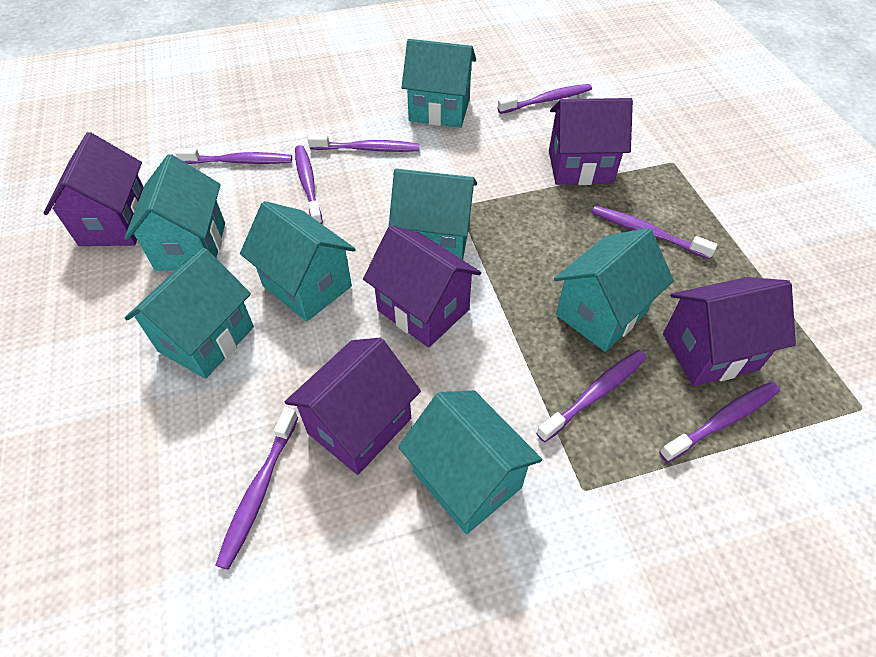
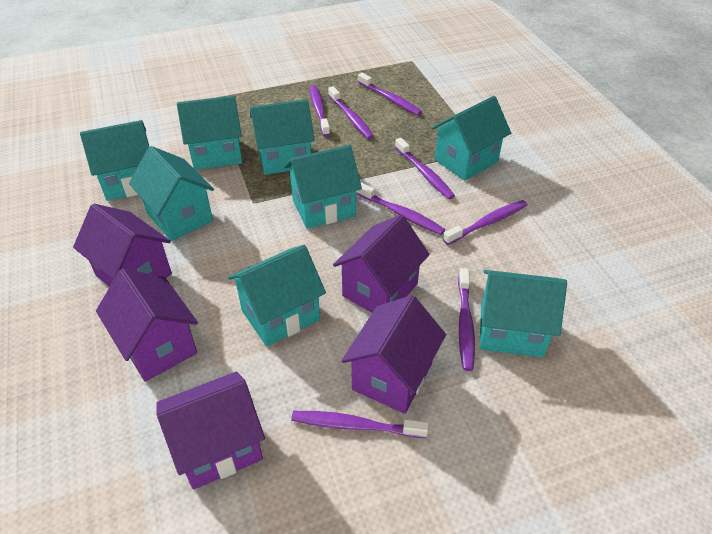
turquoise house: [125,154,225,271] [125,248,254,379] [240,201,356,322] [389,169,477,260] [398,390,542,534] [402,39,476,128] [554,228,674,352] = 7 -> [80,120,149,201] [129,146,214,241] [177,95,243,170] [228,245,326,346] [250,99,315,175] [284,145,362,229] [431,96,511,181] [480,270,567,358] = 8

